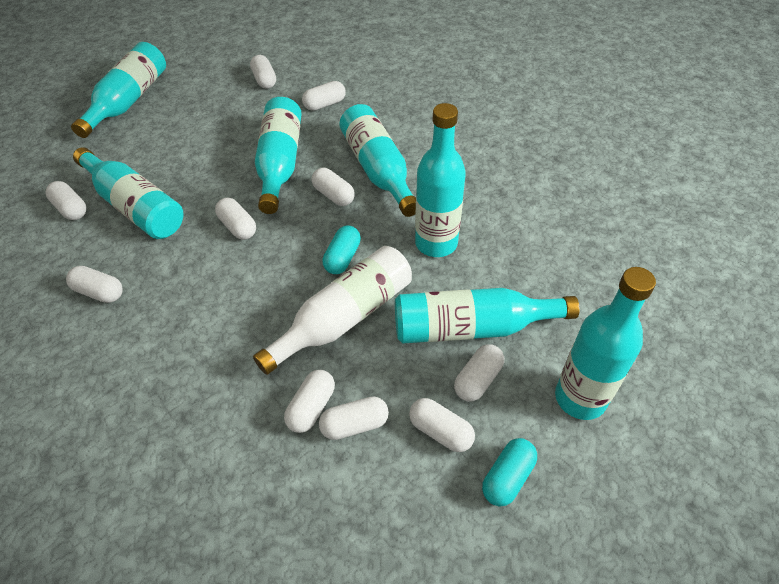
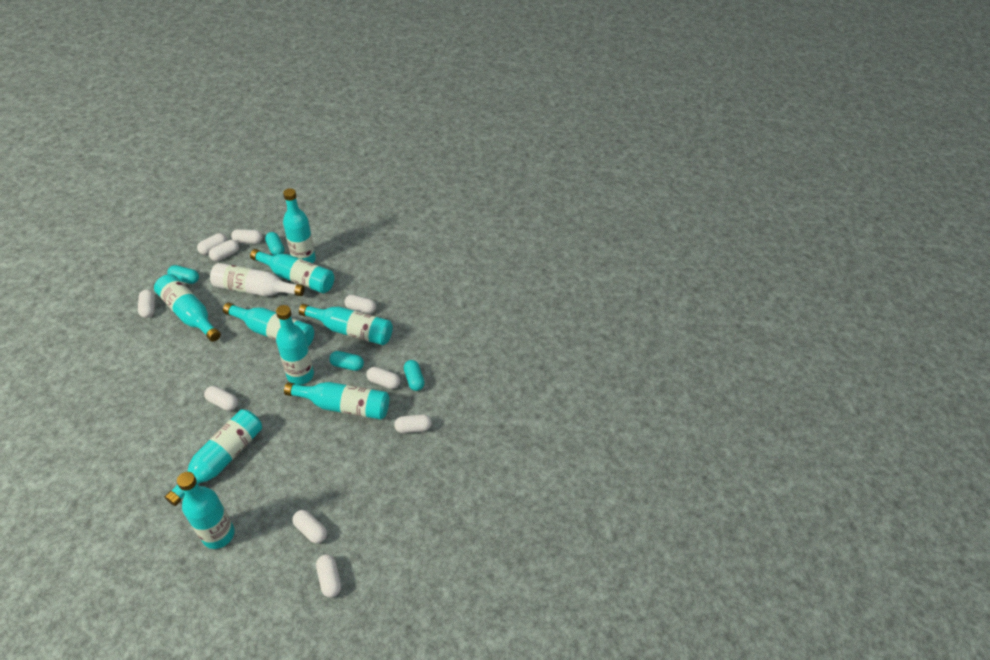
turquoise bottle: [71,42,166,138] [73,147,184,239] [255,97,302,214] [339,104,416,217] [395,288,580,344] [415,103,466,257] [555,267,656,420] = 7 -> [154,274,221,342] [165,410,262,506] [177,472,235,549] [223,303,314,346] [250,249,334,293] [276,305,314,385] [283,188,316,263] [284,382,389,420] [299,304,393,345] = 9
turquoise capsule: [323,225,361,274] [482,438,537,506] = 2 -> [167,265,199,284] [265,232,285,255] [329,351,364,371] [404,360,425,391] = 4

